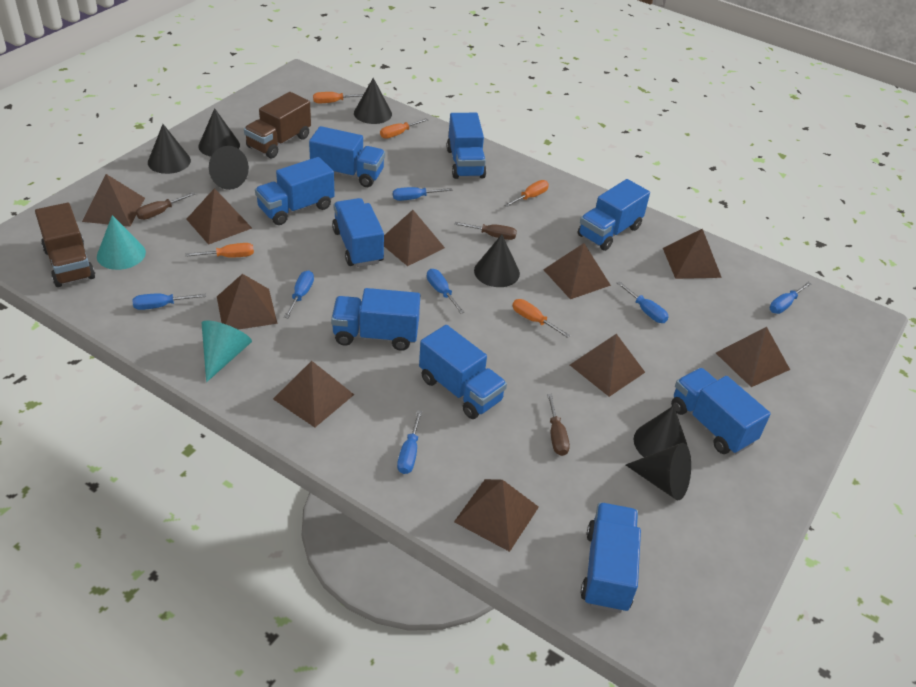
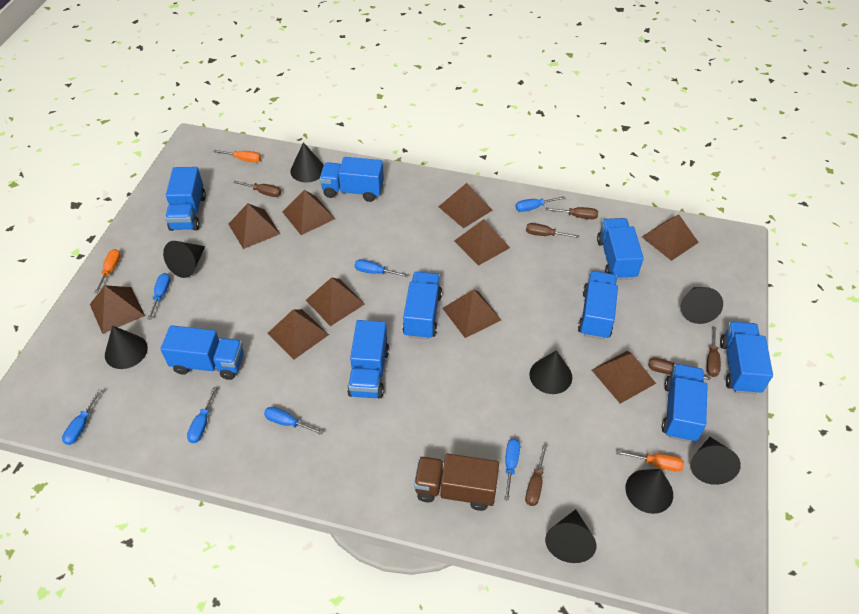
black cone: [148,124,191,174] [198,108,240,157] [209,146,249,190] [354,78,392,124] [474,234,520,287] [626,443,691,500] [634,406,687,457] = 7 -> [105,326,148,369] [163,241,205,278] [290,142,324,183] [529,350,572,394] [545,509,596,563] [626,469,673,514] [681,287,723,324] [690,437,741,485] = 8
brown screwdriver: [136,192,195,220] [454,222,517,240] [547,394,570,456] = 3 -> [233,181,281,197] [525,445,547,506] [526,223,579,238] [546,207,598,219] [648,358,711,380] [707,327,721,377] = 6
brown truck: [35,203,95,287] [244,92,311,158] = 2 -> [414,454,499,511] = 1
orange screwdriver: [185,243,254,258] [313,92,364,103] [380,118,428,139] [505,180,549,207] [512,299,571,338] = 5 -> [94,249,121,293] [213,150,261,163] [616,450,684,472] = 3
turquoise cone: [97,215,146,270] [202,320,252,382] = 2 -> none = 0

